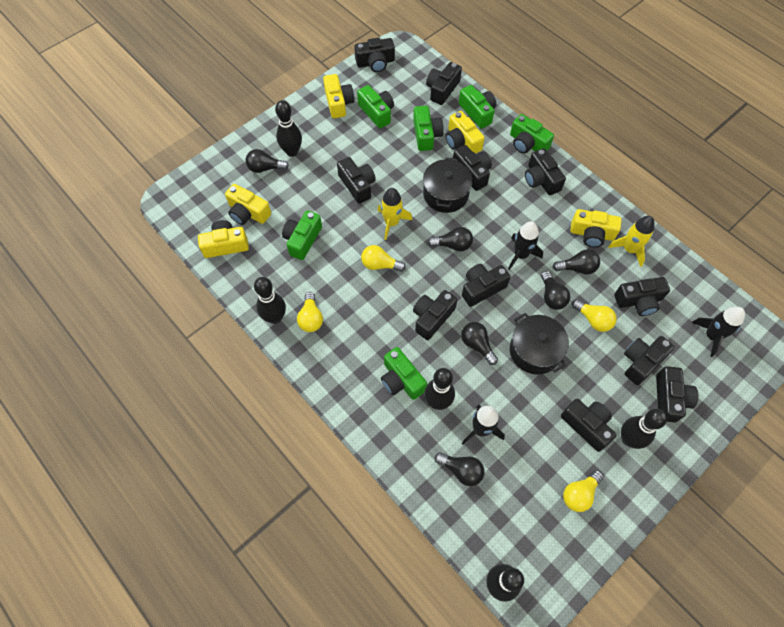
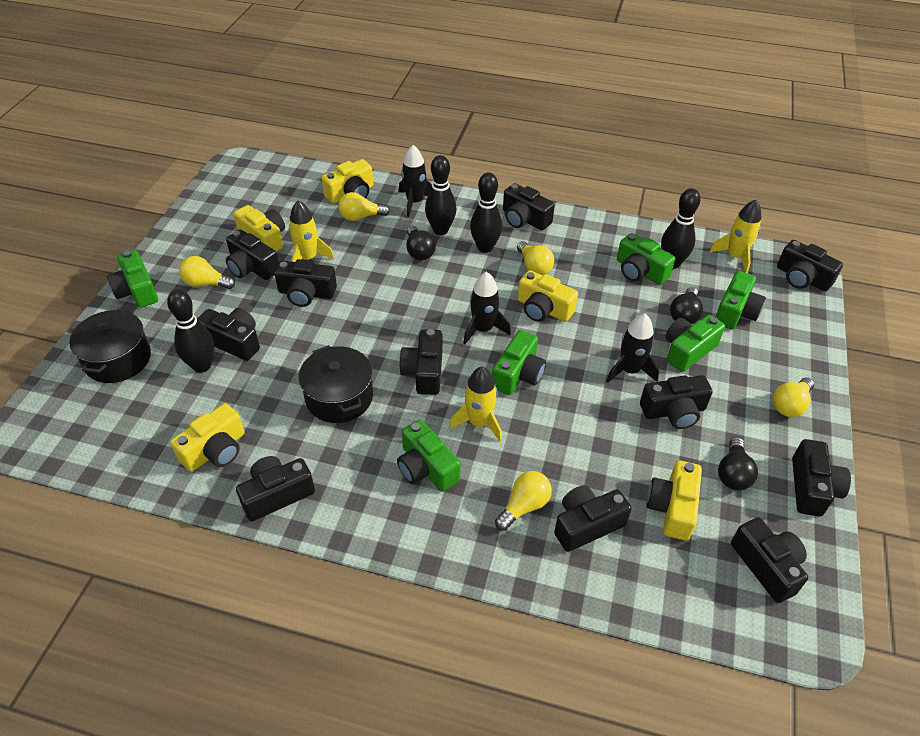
black bowling pin: [254,277,286,324] [275,100,302,157] [424,368,455,410] [486,564,524,602] [621,409,667,449] = 5 -> [167,290,214,373] [425,155,456,235] [470,172,502,253] [661,188,700,269] = 4
black light bulb: [246,149,289,173] [428,227,473,252] [435,452,484,486] [461,322,498,365] [541,271,570,310] [553,249,600,275] = 6 -> [407,226,436,260] [670,287,703,324] [718,437,758,490] = 3
yellow light bulb: [297,292,323,332] [361,245,406,272] [563,470,604,512] [572,299,617,332] = 4 -> [179,256,235,289] [339,192,390,221] [495,471,552,531] [517,241,554,275] [773,377,814,417] = 5
yellow rocket: [377,188,412,240] [608,216,655,267] = 2 -> [289,200,334,262] [449,367,502,442] [710,200,761,273] = 3

